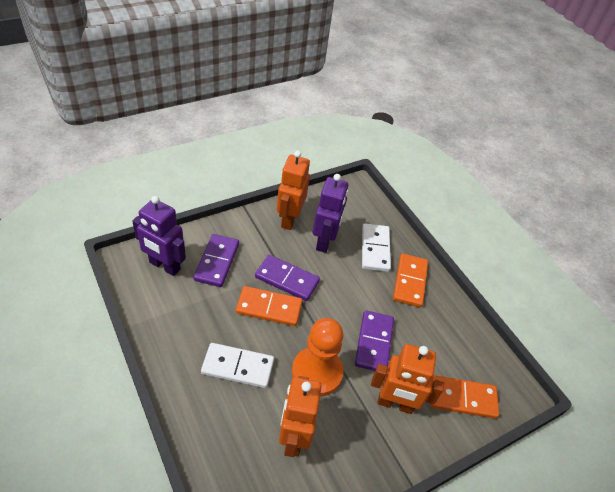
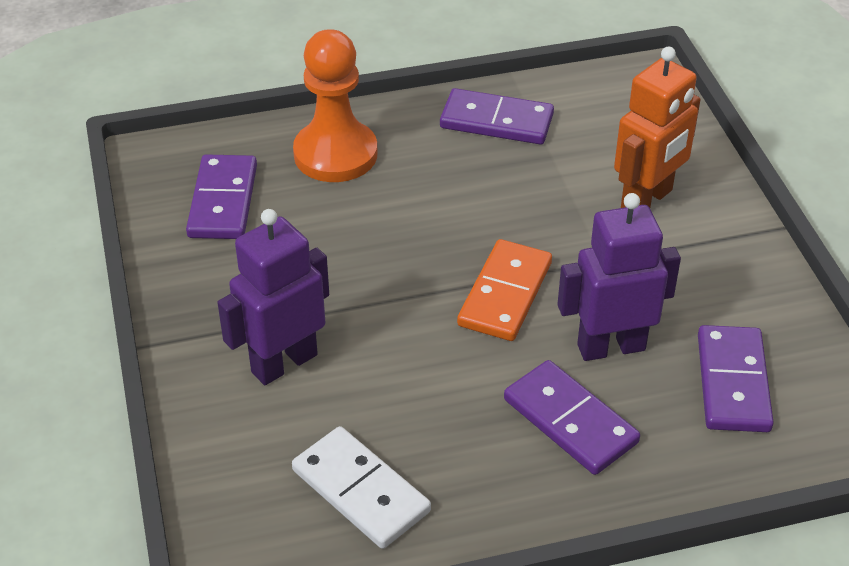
orange domino: [236,286,302,326] [393,254,428,307] [431,375,499,419] = 3 -> [457,239,552,341] = 1
orange robot: [277,151,310,230] [279,376,322,457] [371,344,444,414] = 3 -> [614,47,701,208] = 1
purple domino: [193,234,239,287] [255,255,320,301] [355,310,394,371] = 3 -> [186,154,257,239] [440,88,554,144] [504,360,640,475] [698,325,774,432] = 4
white domino: [201,343,274,388] [362,223,391,272] = 2 -> [292,426,431,549] = 1

